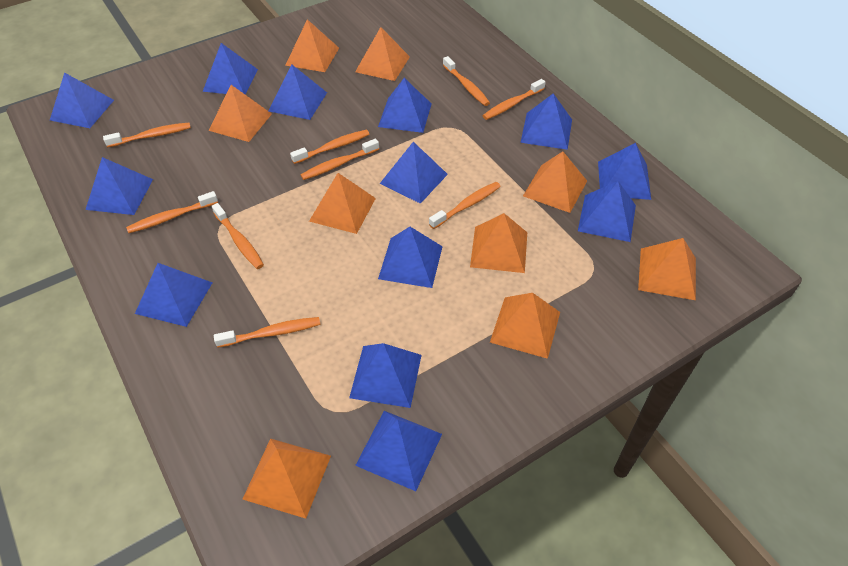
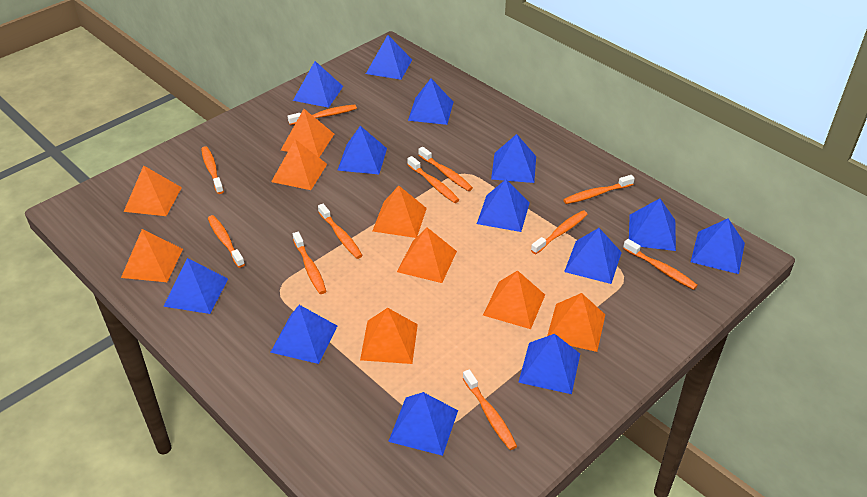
orange toothbrush: [103,122,191,147] [126,191,218,233] [212,203,264,269] [214,317,320,348] [290,130,370,164] [301,139,379,180] [429,182,501,229] [443,56,490,106] [483,79,546,120] = 9 -> [201,146,224,194] [208,215,245,268] [288,105,357,125] [293,232,326,294] [318,204,363,259] [407,156,459,203] [418,147,473,191] [463,370,517,450] [531,210,587,254] [563,175,635,204] [623,239,698,290] = 11

